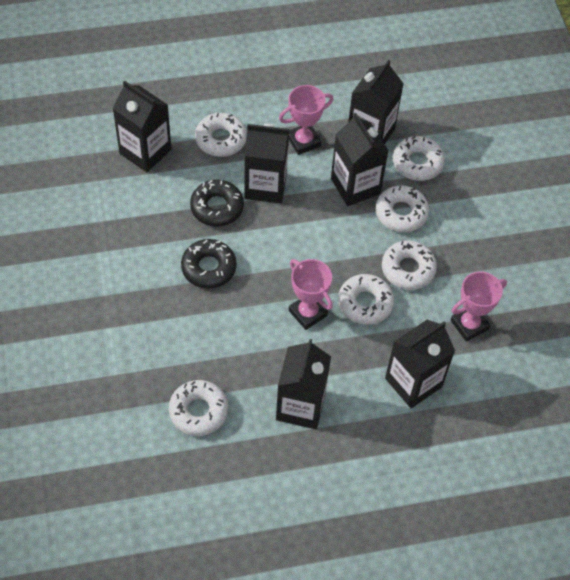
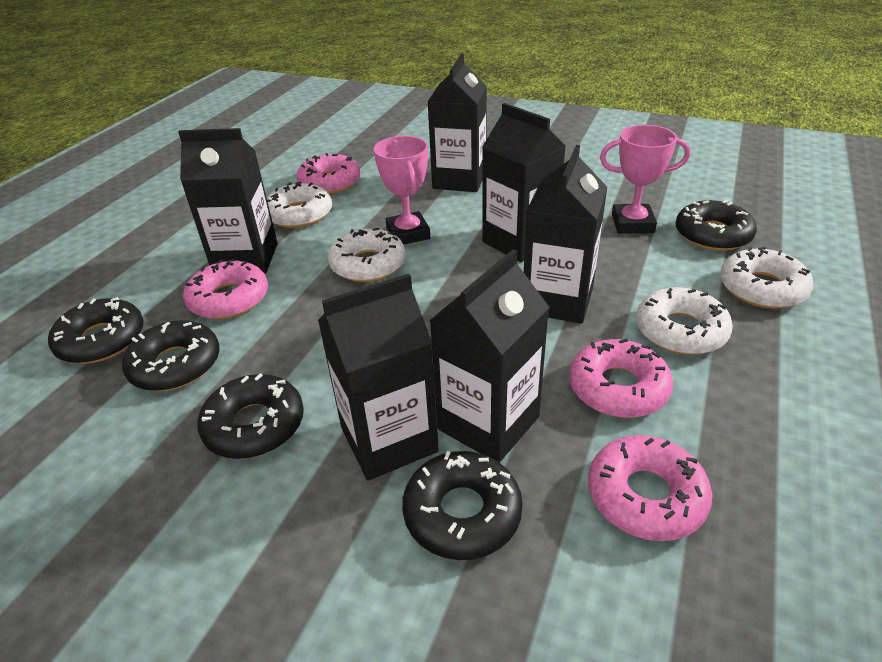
black donut: [181,239,236,289] [190,180,244,227] = 2 -> [48,297,144,364] [122,320,220,391] [197,373,304,459] [402,451,523,560] [676,200,757,251] = 5
pink donut: none = 0 -> [183,259,268,319] [297,153,361,194] [569,339,673,418] [588,435,712,541] = 4
pink trophy: [279,85,333,155] [289,259,333,330] [451,271,507,342] = 3 -> [374,136,430,245] [600,125,690,234] = 2
white donut: [169,380,228,436] [195,113,247,157] [338,274,394,325] [376,185,429,232] [382,241,437,290] [393,136,445,181] = 6 -> [267,182,332,228] [328,228,406,282] [636,287,733,355] [720,247,813,309] = 4

